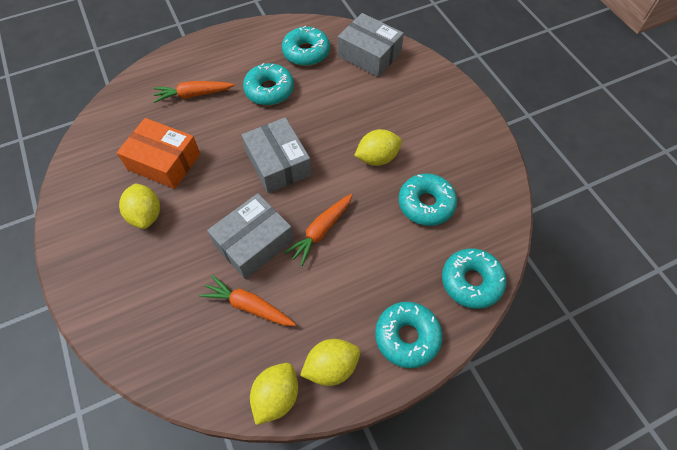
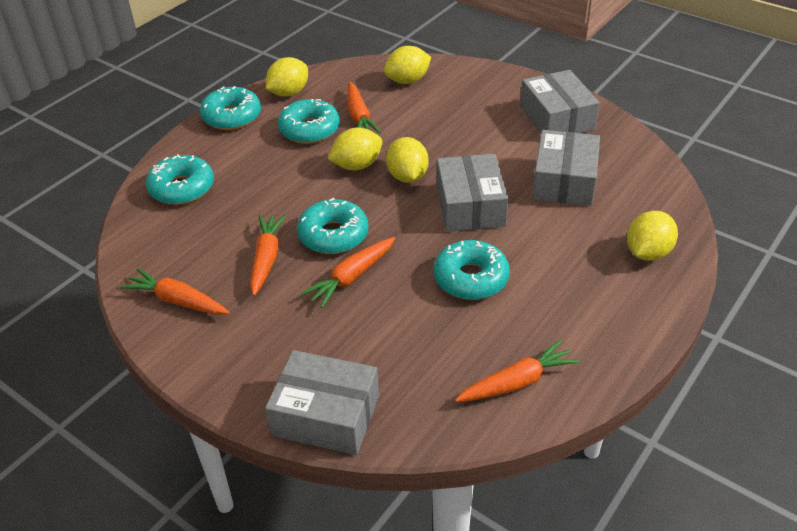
grey box: [207,193,294,279] [242,117,312,193] [338,13,404,77] = 3 -> [265,350,379,455] [437,154,508,232] [520,70,599,133] [532,130,600,206] = 4
orange box: [117,118,200,189] = 1 -> none = 0
orange carrot: [153,81,235,103] [200,275,296,326] [284,194,353,266] = 3 -> [120,268,230,315] [250,215,286,296] [301,237,395,308] [347,82,381,134] [455,340,579,402] = 5
yellow lemon: [119,183,160,229] [250,363,298,425] [300,339,360,386] [354,129,402,166] = 4 -> [266,57,308,97] [328,127,382,170] [384,46,431,84] [386,137,428,183] [627,211,678,261] = 5

